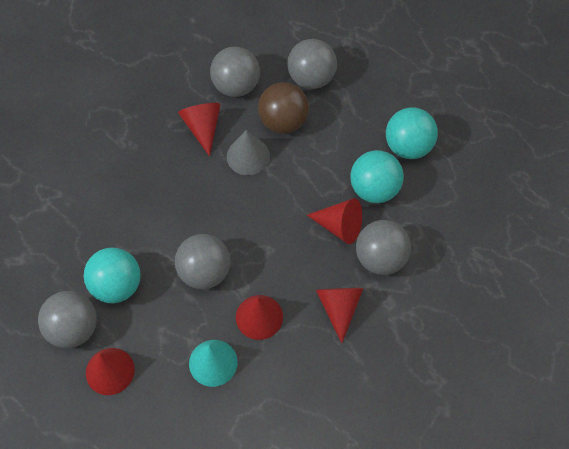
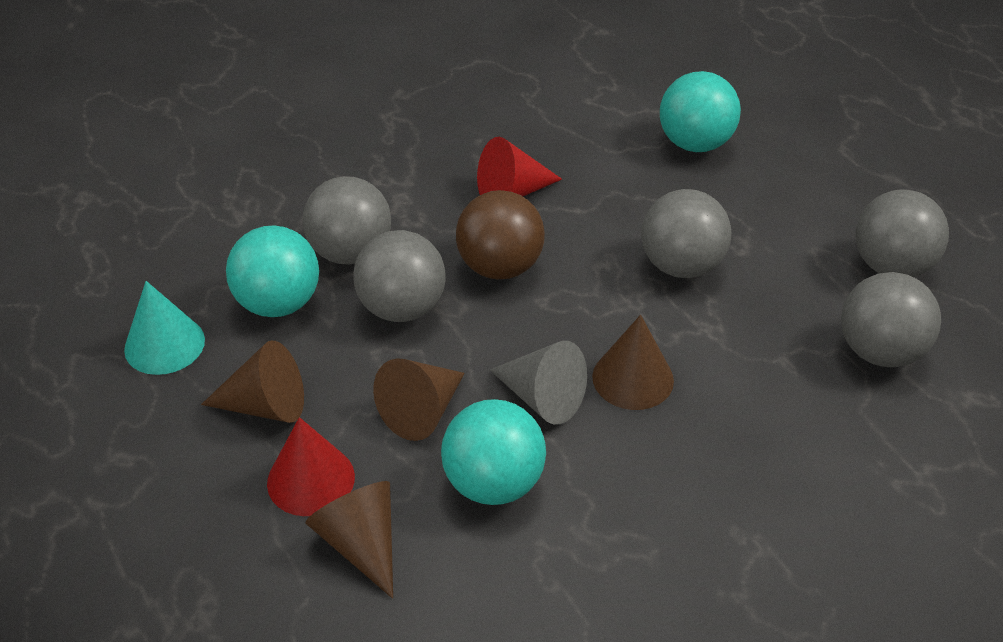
brown cone: none = 0 -> [201,341,304,423] [305,481,393,599] [373,358,465,441] [592,315,674,410] = 4
red cone: [86,348,135,395] [178,103,221,156] [236,295,283,340] [307,198,362,244] [316,288,364,343] = 5 -> [267,417,355,516] [477,137,562,196] = 2

